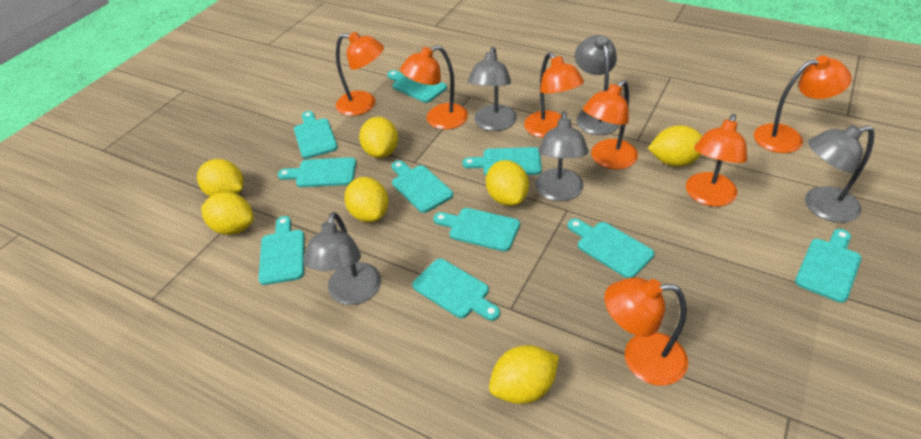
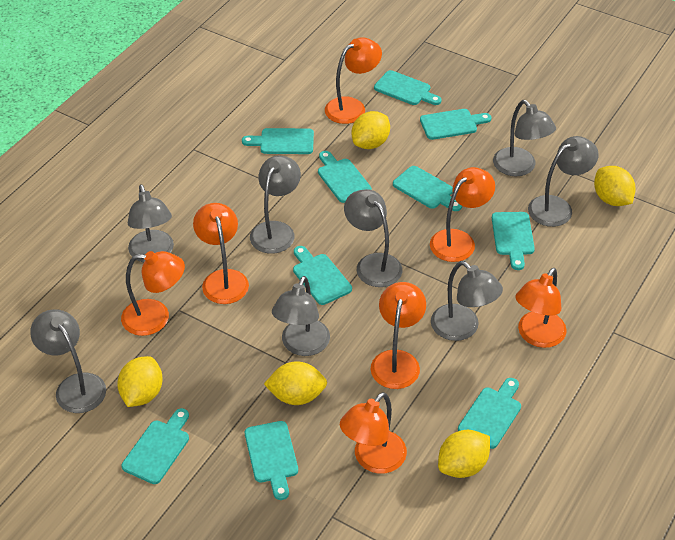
grey lamp: [303,212,381,305] [468,47,517,131] [535,111,589,201] [575,35,620,135] [805,125,875,223] = 5 -> [30,309,106,413] [128,184,174,262] [250,156,301,254] [272,276,330,356] [344,189,402,287] [431,261,503,341] [493,100,556,177] [528,136,599,227] = 8
yellow lemon: [197,159,244,197] [201,192,254,235] [345,177,388,222] [359,117,398,158] [486,160,529,206] [489,345,559,404] [648,125,702,166] = 7 -> [117,356,163,407] [264,361,327,405] [351,111,390,149] [438,430,490,478] [594,166,636,206] = 5

